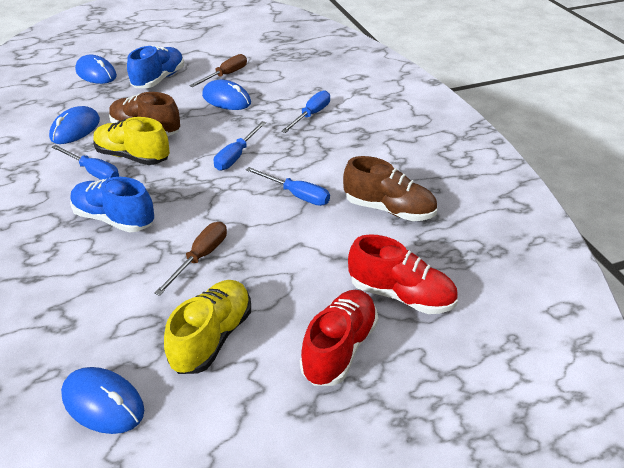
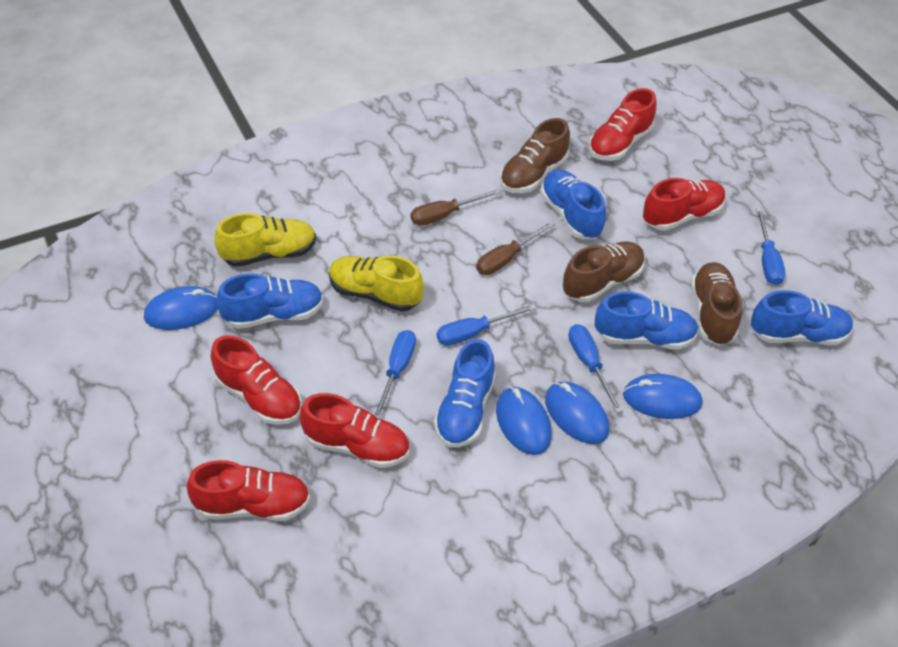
blue shoe: [70,177,155,233] [127,45,184,88] = 2 -> [216,273,323,329] [434,339,495,448] [540,169,606,239] [594,291,699,350] [751,290,853,345] = 5
brown shoe: [109,92,180,136] [343,156,437,221] = 2 -> [500,118,570,193] [563,241,645,302] [691,262,742,346] = 3
red shoe: [300,290,378,386] [348,234,458,314] = 2 -> [187,460,310,521] [211,335,302,425] [300,393,409,468] [589,88,656,161] [643,178,726,231] = 5

